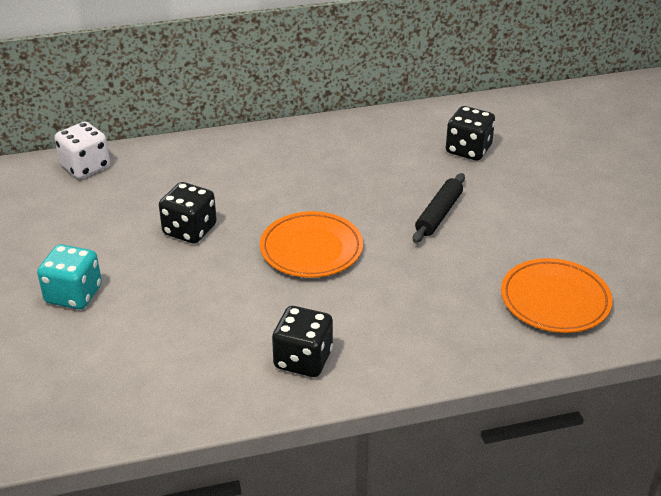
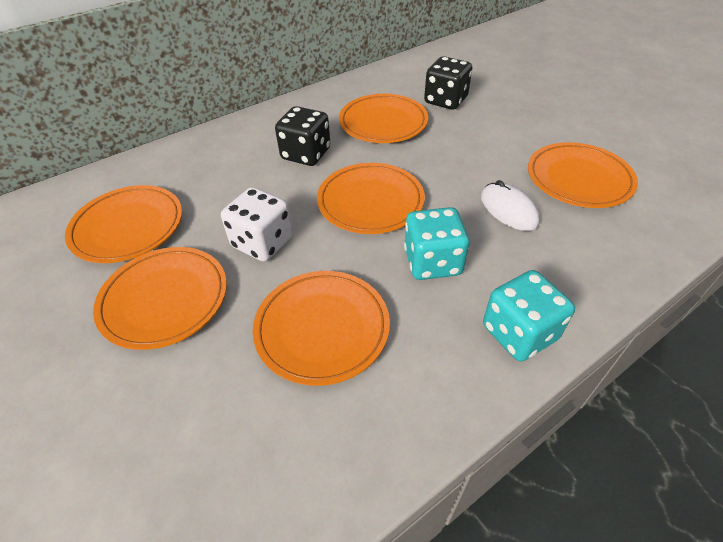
black dice: [159,182,217,244] [272,306,333,377] [446,106,495,161] = 3 -> [275,106,330,166] [424,56,472,110] = 2
black rolling pin: [413,173,465,243] = 1 -> none = 0
orange plate: [260,211,363,278] [501,258,613,333] = 2 -> [65,185,182,263] [93,247,227,350] [253,271,390,386] [317,163,425,234] [339,94,428,143] [528,142,638,208] = 6
turquoise dice: [37,244,102,309] = 1 -> [404,207,469,280] [483,270,575,362] = 2
white mouse: none = 0 -> [481,180,540,231] = 1

